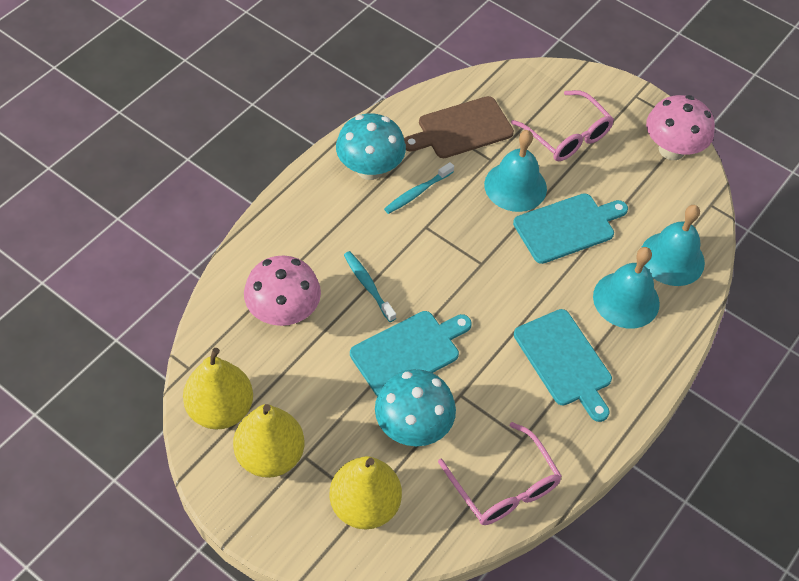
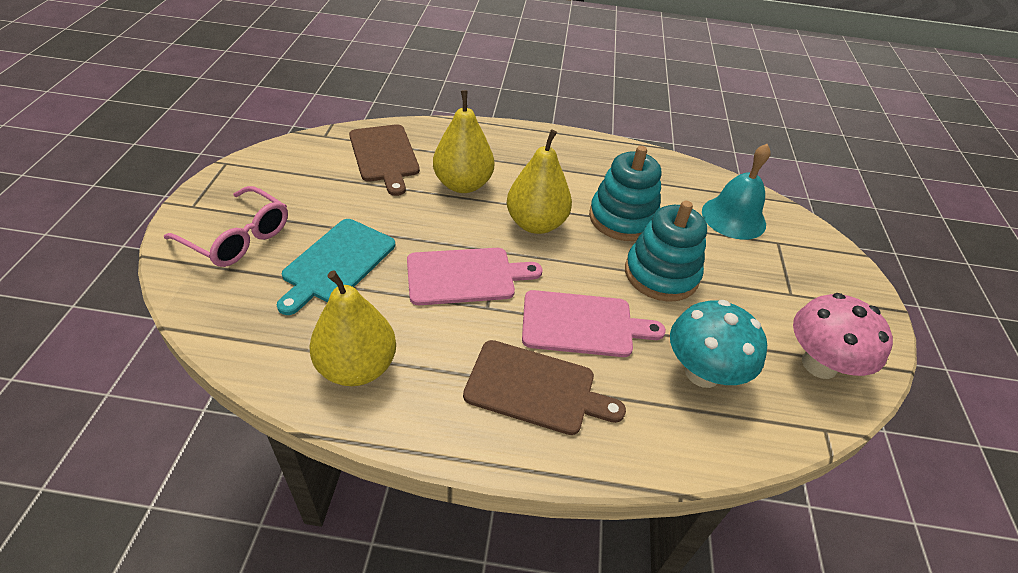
brown cutting board: [404,96,514,158] = 1 -> [349,124,420,196] [463,340,626,435] = 2
pink cutting board: none = 0 -> [407,248,542,305] [522,290,666,357] = 2
pink glasses: [438,422,562,525] [511,90,614,161] = 2 -> [164,186,288,267] = 1
pink mushroom: [244,255,321,326] [646,95,715,160] = 2 -> [793,293,893,379] = 1
turquoise bell: [484,130,547,212] [593,247,660,329] [641,205,705,286] = 3 -> [702,144,771,240] = 1
turquoise cutting board: [350,311,472,396] [513,193,628,264] [514,309,612,422] = 3 -> [277,219,395,315] = 1
turquoise mushroom: [336,113,406,180] [375,369,456,446] = 2 -> [670,300,767,388] = 1
turquoise stacking toy: none = 0 -> [589,146,661,241] [625,201,707,302] = 2
turquoise toothbrush: [344,251,396,322] [384,162,454,214] = 2 -> none = 0

